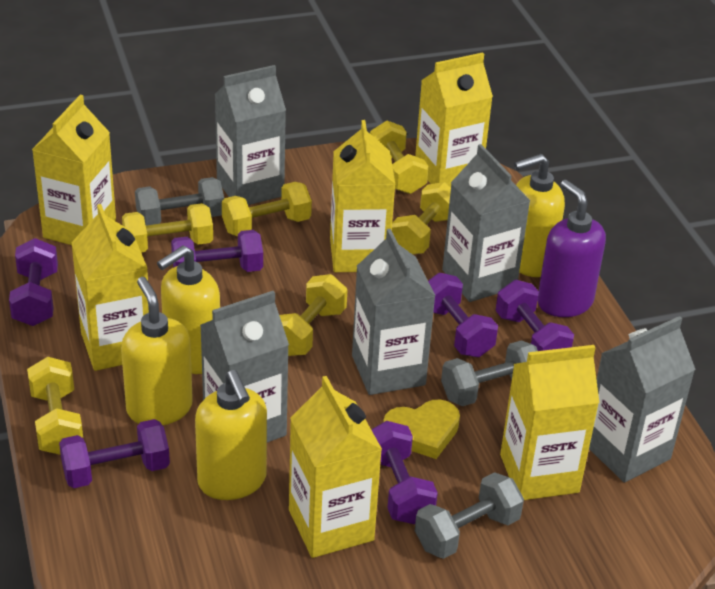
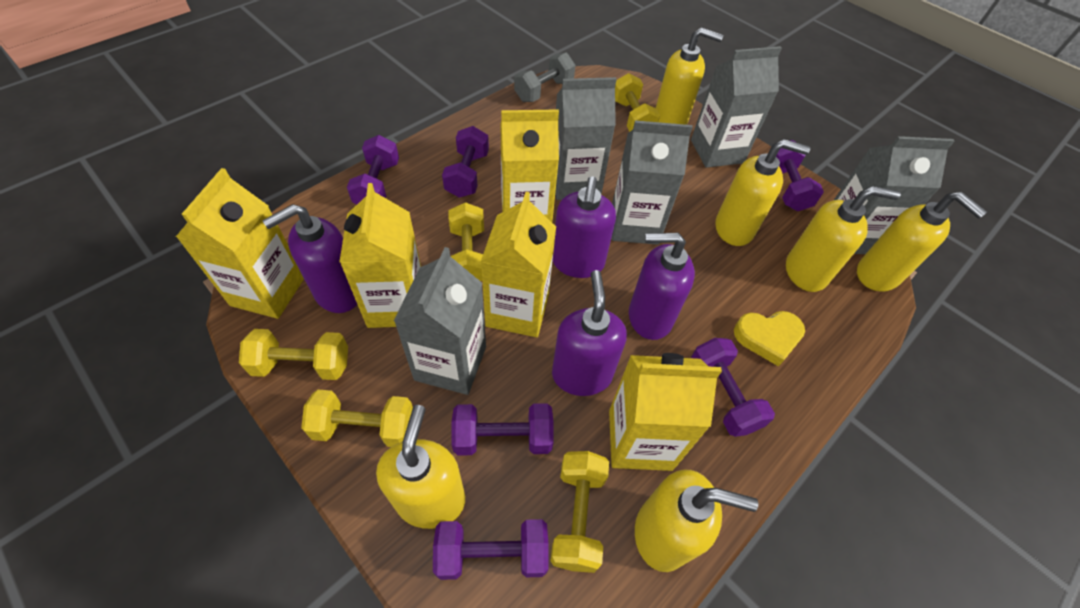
grey dumbbell: [135,177,224,225] [415,472,524,559] [441,340,538,406] = 3 -> [514,53,575,102] = 1
purple soap dispenser: [537,180,606,317] = 1 -> [262,204,357,313] [552,270,627,396] [553,177,616,278] [629,233,695,340] = 4
yellow carton: [32,95,116,245] [71,204,149,371] [289,376,382,558] [330,120,395,272] [415,52,493,187] [500,345,599,500] = 6 -> [176,168,304,319] [339,183,421,328] [481,192,556,337] [500,109,559,222] [609,353,722,471] = 5
yellow dumbbell: [27,357,83,455] [122,203,213,252] [222,182,312,237] [279,274,347,356] [370,121,429,194] [392,182,451,254] = 6 -> [239,329,348,380] [301,389,413,447] [448,202,484,281] [550,451,609,573] [615,73,660,132] = 5
yellow soap dispenser: [121,277,193,425] [157,246,220,374] [195,370,267,500] [514,154,565,277] = 4 -> [376,405,465,529] [635,469,759,572] [656,27,723,125] [716,139,810,246] [786,186,901,292] [857,192,987,292] = 6

